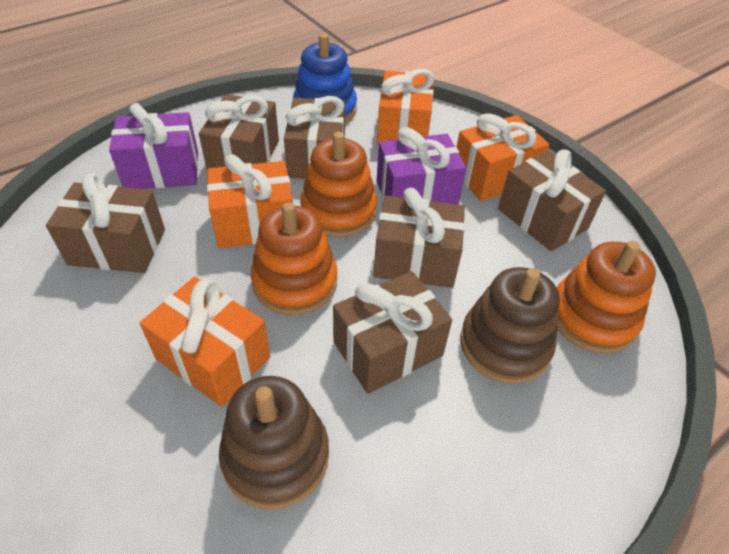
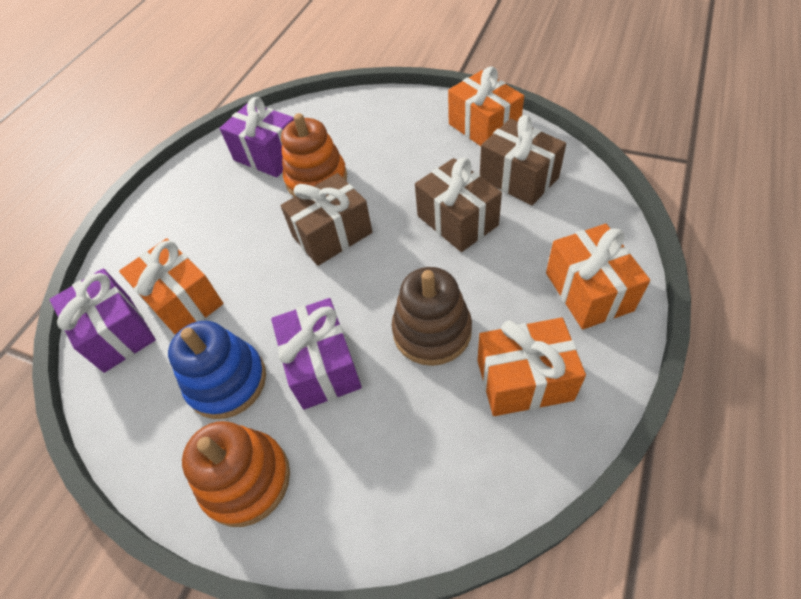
brown gift: [46,173,165,273] [199,94,279,169] [284,96,345,179] [333,271,452,394] [373,188,465,288] [498,149,606,251] = 6 -> [280,173,372,266] [415,158,502,252] [480,115,566,205] = 3
brown stacking toy: [219,376,329,510] [460,267,560,384] = 2 -> [392,267,472,366] = 1
orange stacking toy: [251,202,337,315] [300,132,377,237] [557,241,656,353] = 3 -> [182,421,290,527] [281,113,347,197] = 2
purple gift: [109,103,198,189] [376,127,467,205] = 2 -> [50,268,156,373] [220,97,294,177] [271,298,362,410] = 3

